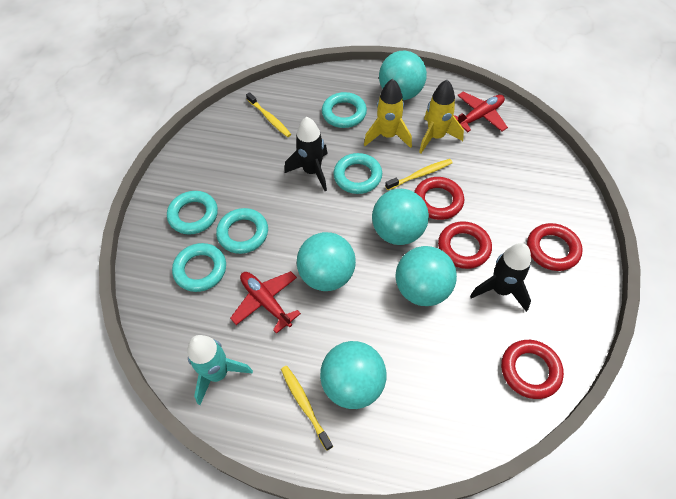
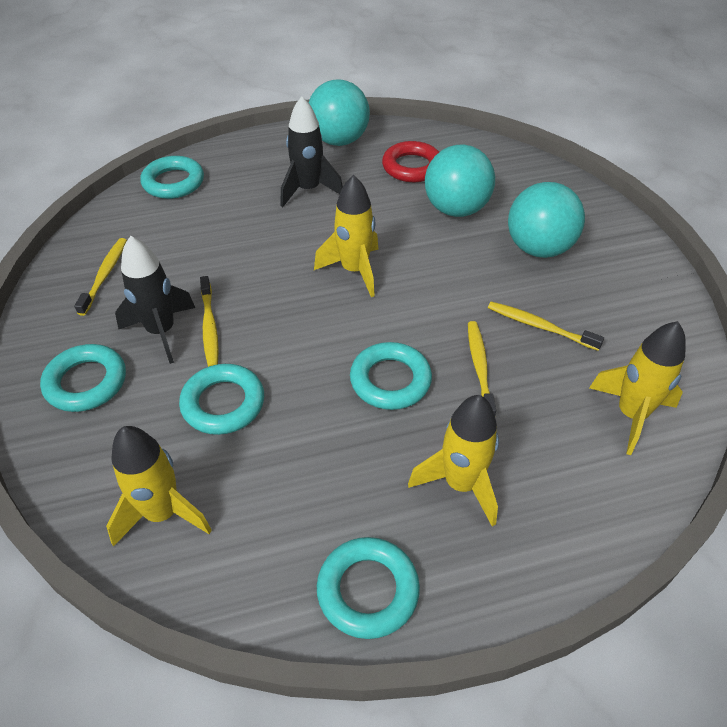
red plane: [230,271,301,334] [454,92,508,132] = 2 -> none = 0
red ring: [414,177,464,220] [438,221,492,269] [501,340,564,399] [527,223,583,271] = 4 -> [382,141,439,182] = 1
turquoise ball: [297,232,356,291] [320,341,386,409] [372,189,429,245] [379,51,427,100] [396,246,457,306] = 5 -> [309,79,370,146] [425,145,495,217] [508,182,585,258] = 3
turquoise rocket: [187,335,253,405] = 1 -> none = 0
yellow rocket: [364,79,412,148] [419,80,464,153] = 2 -> [106,426,212,547] [314,175,379,297] [408,395,499,527] [589,321,686,455] = 4
yellow toothbrush: [246,92,291,137] [281,366,333,451] [385,159,452,190] = 3 -> [74,238,127,316] [200,276,219,367] [468,321,496,416] [488,302,604,351] = 4

